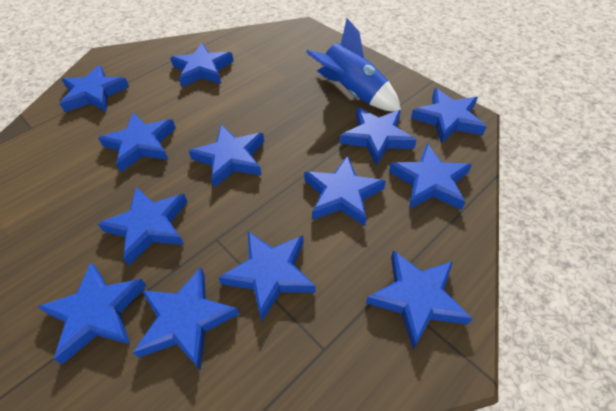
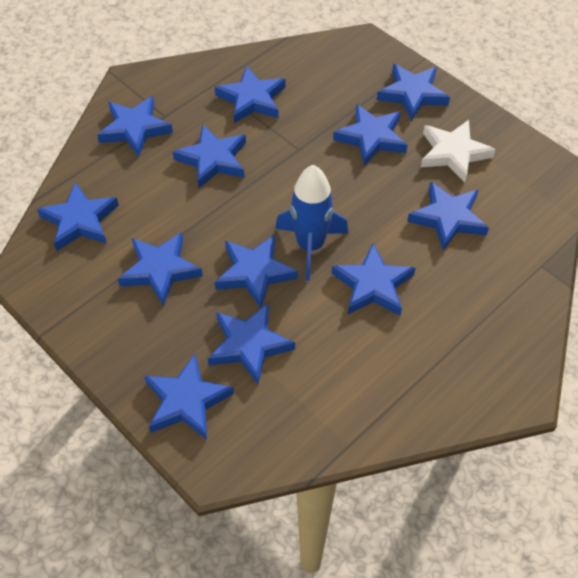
blue star: [38,262,147,364] [60,65,129,112] [98,113,176,172] [98,187,187,265] [133,267,239,371] [170,43,234,87] [189,125,264,187] [218,231,316,321] [304,155,386,226] [340,107,417,166] [366,250,473,349] [389,144,472,210] [411,88,487,144] = 13 -> [37,182,119,251] [97,96,173,157] [118,232,203,306] [144,354,234,440] [173,124,246,188] [208,303,295,384] [215,66,285,124] [215,235,298,308] [331,243,415,316] [333,104,407,166] [377,64,450,121] [407,181,489,251] = 12
white star: none = 0 -> [421,120,496,183] = 1

